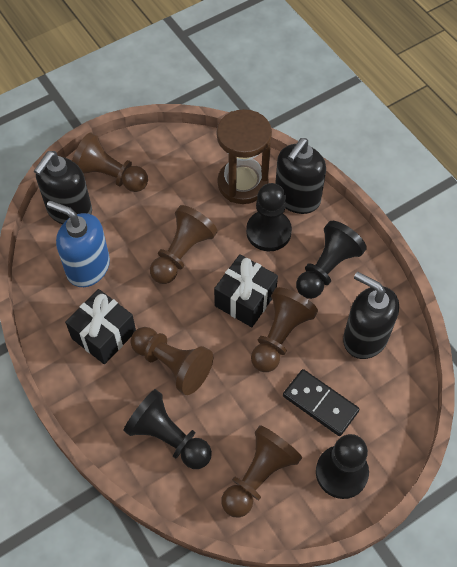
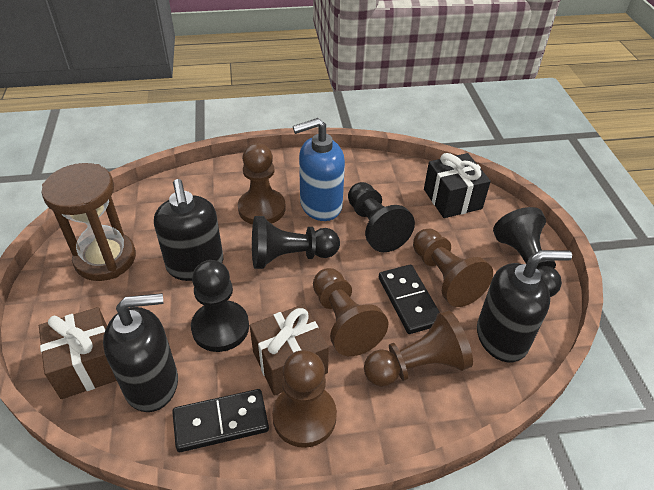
black domino: [283,369,360,436] = 1 -> [172,389,269,452] [379,265,440,334] = 2
black gift: [65,289,136,365] [214,254,278,327] = 2 -> [424,153,491,218] = 1
brown gift: none = 0 -> [39,307,117,399] [250,304,329,396] = 2

